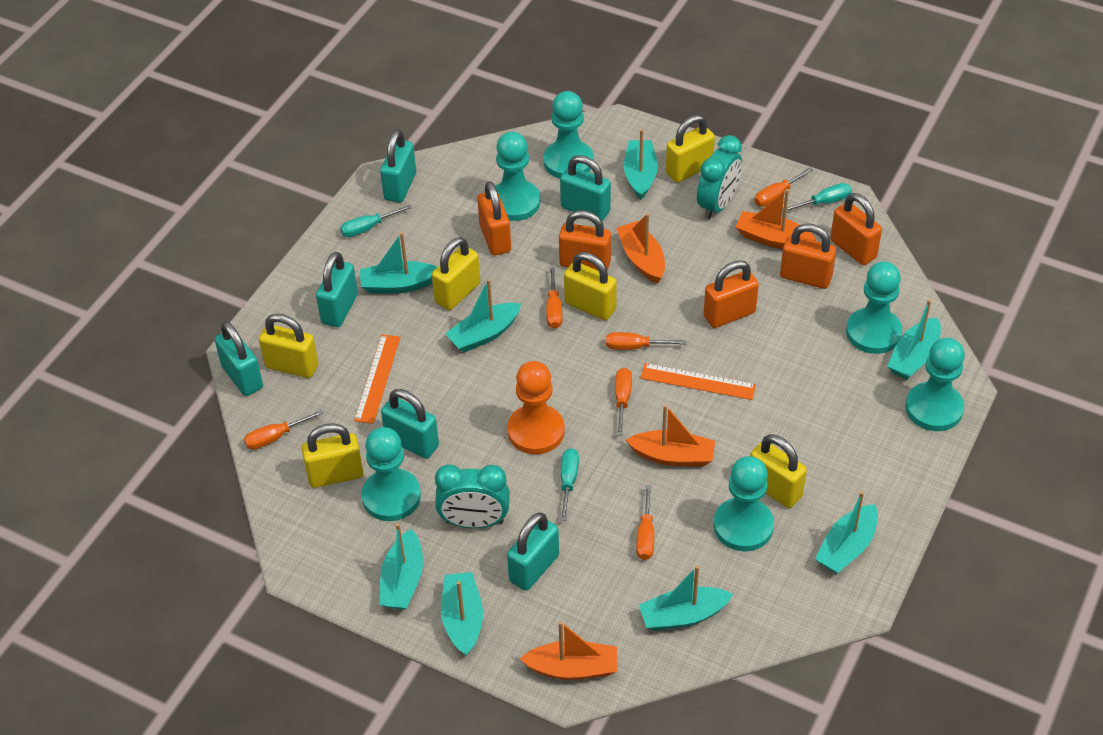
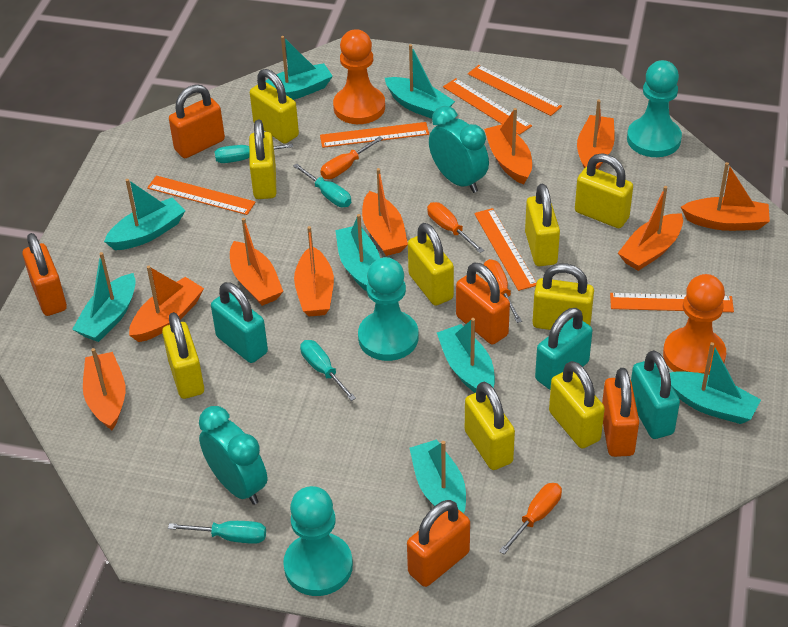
orange boat: [520,621,617,680] [617,213,665,284] [626,404,715,467] [736,189,816,249] = 4 -> [83,348,125,430] [129,266,204,342] [230,218,283,306] [294,226,334,316] [362,168,408,256] [484,108,532,184] [577,100,615,169] [618,186,683,271] [681,162,770,231] = 9
orange pawn: [507,361,565,454] = 1 -> [333,29,385,124] [663,274,726,375] = 2
orange ruler: [354,334,400,424] [640,363,756,400] = 2 -> [147,176,256,215] [320,122,429,148] [443,78,532,135] [468,65,562,116] [474,208,536,291] [610,293,734,312] = 6
orange screwdriver: [244,410,324,450] [546,267,562,328] [606,332,686,350] [615,368,632,436] [636,485,654,560] [754,168,813,207] = 6 -> [320,136,383,179] [427,202,484,253] [484,259,522,323] [499,483,562,554] = 4
turquoise padlock: [215,321,263,396] [316,252,358,327] [380,130,416,203] [381,389,439,459] [507,512,559,591] [560,155,611,221] = 6 -> [211,282,268,363] [535,308,592,390] [631,350,680,439] = 3
turquoise pawn: [362,427,421,521] [495,132,540,221] [543,91,593,178] [713,456,774,551] [846,261,902,354] [905,338,965,431] = 6 -> [283,486,353,596] [358,257,419,361] [627,60,682,157] = 3
turquoise screwdriver: [340,205,412,237] [560,448,579,521] [783,183,852,212] = 3 -> [168,521,266,544] [215,143,293,163] [293,164,351,207] [300,340,356,401] = 4
yellow padlock: [259,314,319,378] [302,423,363,488] [432,237,480,310] [564,252,617,320] [666,115,715,183] [750,434,807,508] = 6 -> [162,312,204,399] [249,120,276,199] [250,69,299,144] [408,223,454,306] [465,382,515,470] [525,184,560,266] [533,264,594,330] [549,361,605,449] [575,153,633,228] = 9

